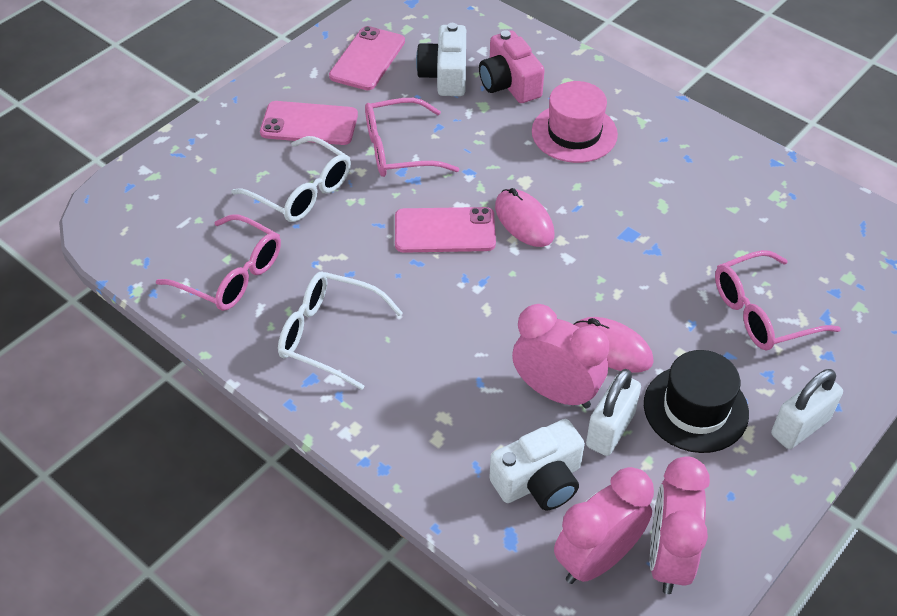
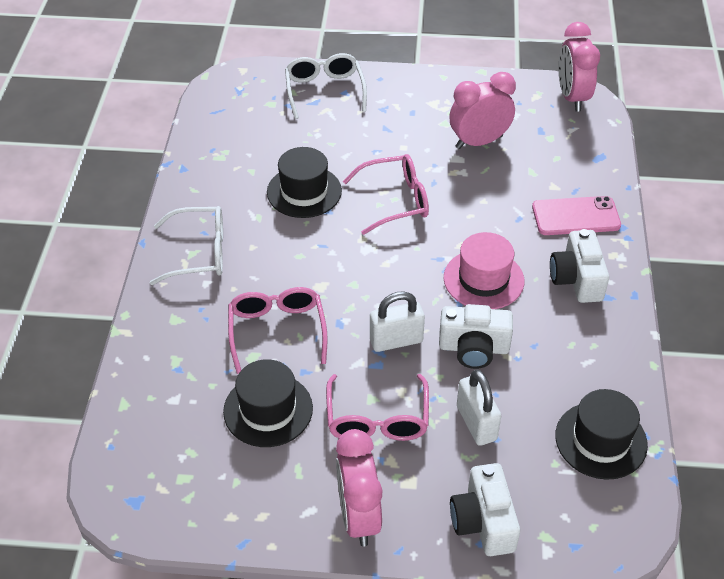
black hat: [644,350,749,453] = 1 -> [223,359,313,447] [267,147,342,218] [555,389,648,480] = 3
pink camera: [479,30,545,103] = 1 -> none = 0
pink mouse: [495,188,554,247] [574,317,654,373] = 2 -> none = 0
pink phone: [260,101,358,145] [329,26,405,90] [395,207,496,253] = 3 -> [532,196,621,235] = 1
white camera: [416,23,466,96] [489,419,585,510] = 2 -> [439,304,513,369] [450,463,520,556] [550,229,609,303] = 3

